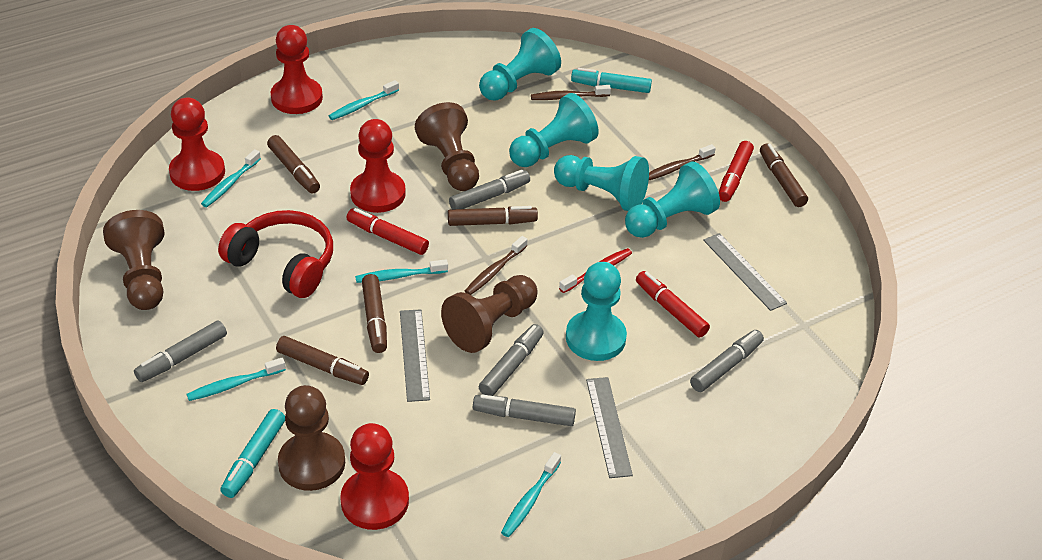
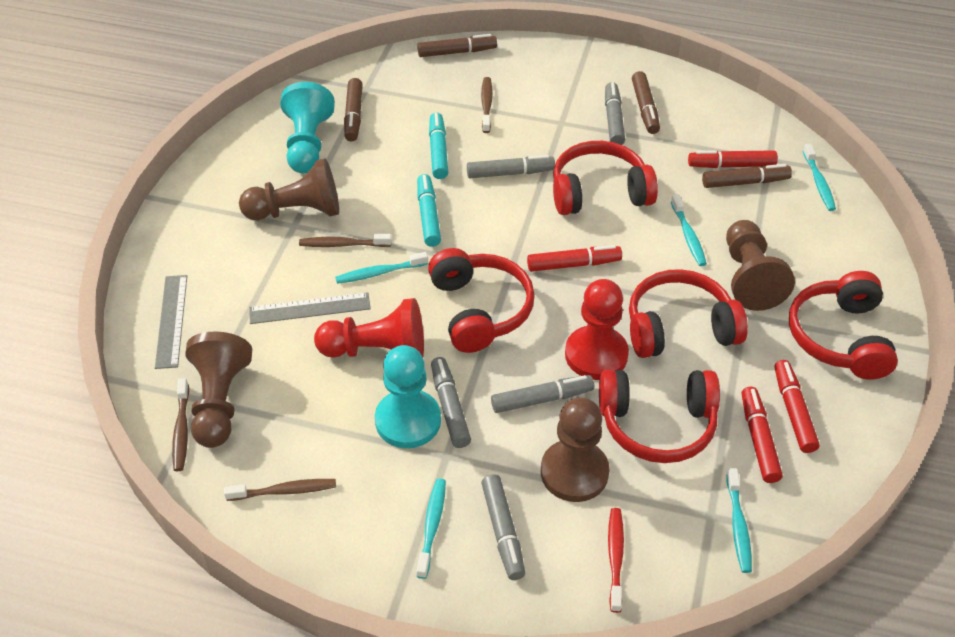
brown marker: [267,135,320,194] [276,336,369,385] [362,274,387,353] [448,206,538,226] [760,143,808,207] = 5 -> [344,78,363,141] [417,34,497,57] [632,71,660,134] [702,164,792,188] = 4
brown toothbrush: [465,236,528,295] [531,85,611,100] [649,144,716,180] = 3 -> [172,378,189,471] [224,479,336,501] [299,234,392,247] [481,77,493,133] = 4
grey ruler: [400,309,430,402] [586,377,633,478] [703,233,787,311] = 3 -> [155,275,187,369] [249,292,371,324] = 2
red headphones: [218,210,333,298] = 1 -> [428,248,535,353] [553,141,658,215] [599,370,720,463] [629,269,748,358] [789,271,898,380] = 5
red marker: [346,208,429,255] [636,271,710,337] [719,141,754,202] = 3 -> [527,245,622,272] [688,150,778,168] [742,387,783,483] [774,360,820,453] = 4
red pawn: [169,98,225,191] [270,25,323,114] [340,423,409,530] [350,119,406,213] = 4 -> [314,298,424,358] [565,279,629,380] = 2
turquoise pawn: [479,28,561,101] [509,93,599,167] [554,155,649,211] [566,262,627,361] [625,161,720,238] = 5 -> [280,82,335,173] [375,345,441,448] = 2

